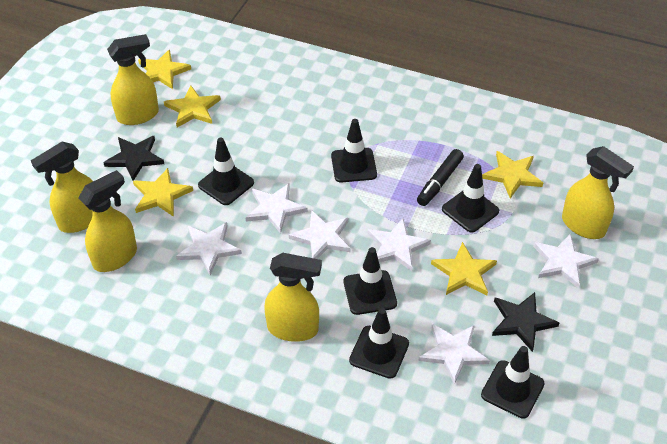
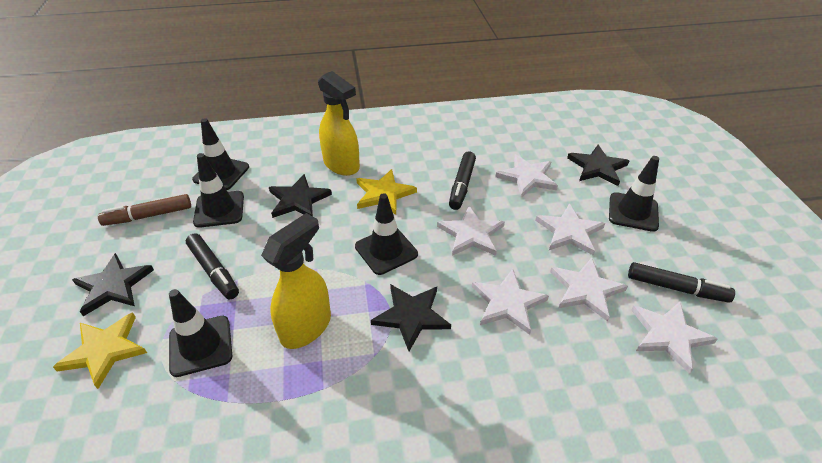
black marker: [417,149,464,206] = 1 -> [186,233,239,299] [449,151,476,210] [628,262,735,303] = 3
black star: [103,136,164,181] [492,292,559,352] = 2 -> [72,253,154,316] [269,174,332,218] [371,284,451,351] [567,145,629,186] = 4
black traffic cone: [198,137,254,205] [331,119,377,183] [344,247,397,315] [349,308,409,379] [442,164,499,233] [481,346,545,419] = 6 -> [169,289,232,377] [192,118,249,190] [193,153,244,228] [355,193,418,275] [609,156,659,232] = 5
brown marker: none = 0 -> [98,194,191,226] = 1
yellow spray bottle: [31,142,93,233] [78,170,137,272] [107,34,159,125] [264,253,322,342] [562,146,634,239] = 5 -> [261,213,331,349] [318,71,360,176] = 2
yellow star: [133,168,193,217] [138,50,191,89] [164,86,221,127] [431,242,497,295] [482,151,543,198] = 5 -> [53,312,147,389] [356,169,417,215] = 2

